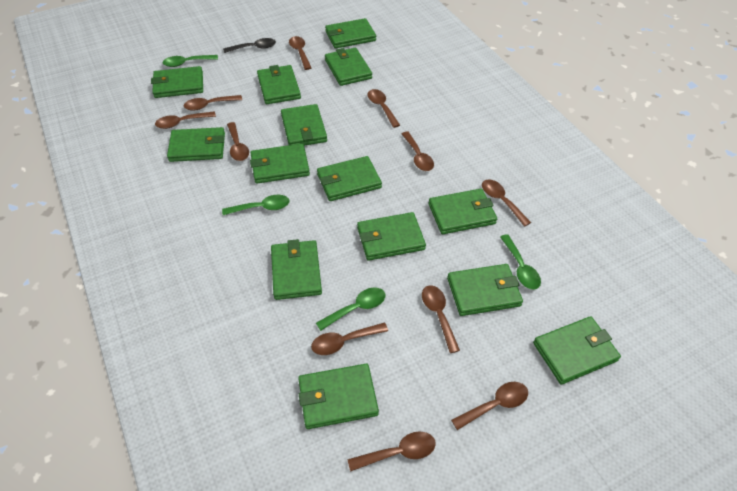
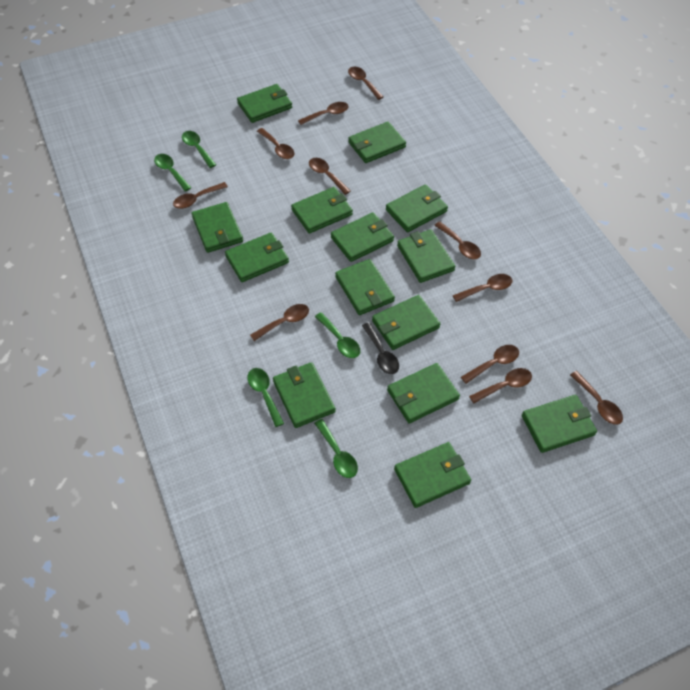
green spoon: [163,55,218,67] [222,195,290,215] [316,287,386,331] [500,234,541,290] = 4 -> [154,154,191,191] [182,131,216,168] [248,368,284,427] [314,419,358,478] [315,312,360,358] = 5

